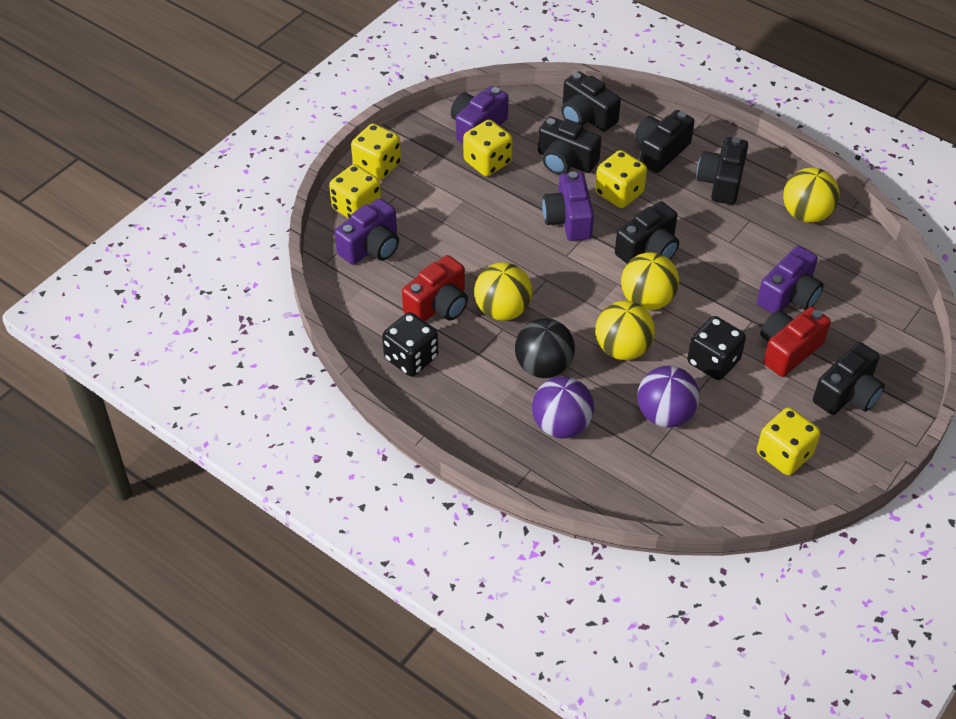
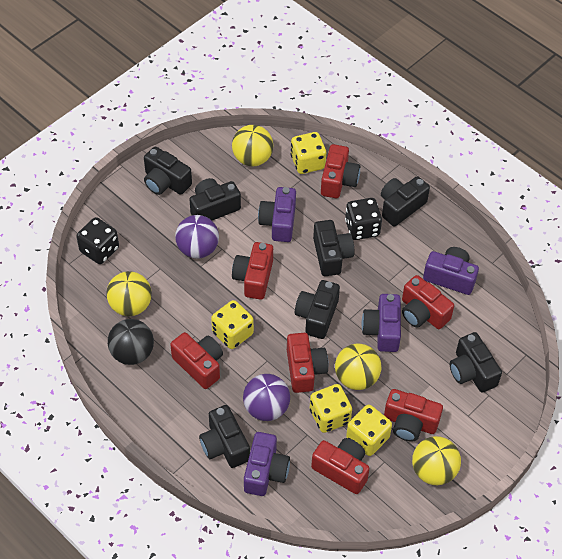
black camera: [538,117,601,175] [561,71,621,131] [615,201,679,264] [634,110,695,173] [697,137,748,205] [813,342,885,415] = 6 -> [144,146,192,195] [189,178,241,221] [199,405,250,468] [295,280,340,339] [313,220,355,276] [381,176,430,227] [450,332,502,393] = 7
red camera: [402,255,468,321] [760,307,831,377] = 2 -> [170,332,223,389] [232,242,273,300] [287,333,329,393] [311,438,370,494] [321,144,360,198] [384,389,443,441] [402,275,454,329] = 7
yellow dice: [329,164,381,219] [351,123,401,180] [463,120,513,176] [595,150,647,208] [757,407,821,475] = 5 -> [211,300,254,349] [291,132,326,174] [310,384,352,433] [346,405,392,456] = 4

